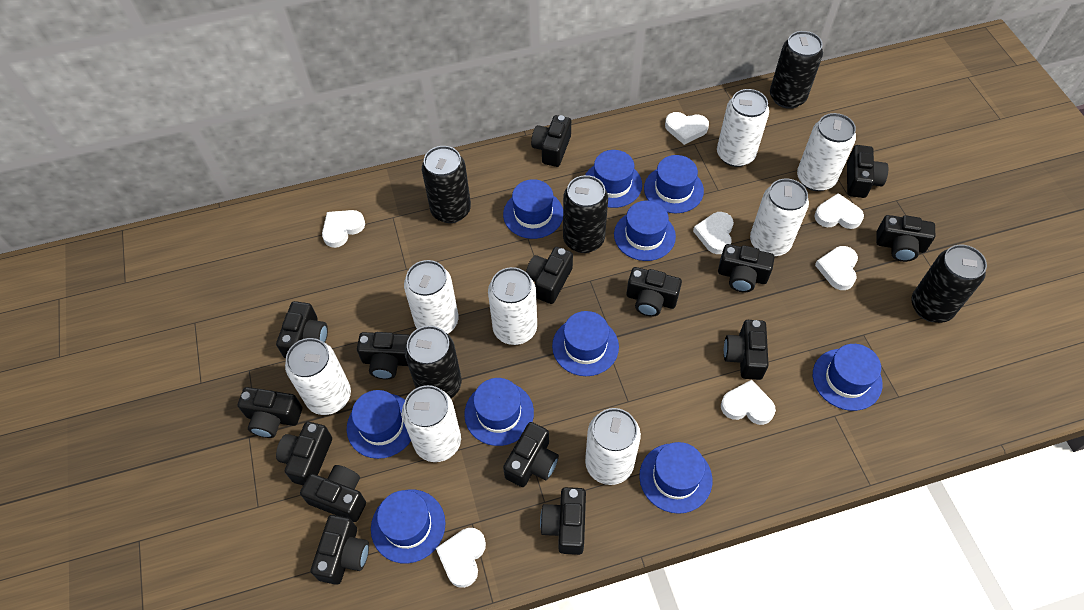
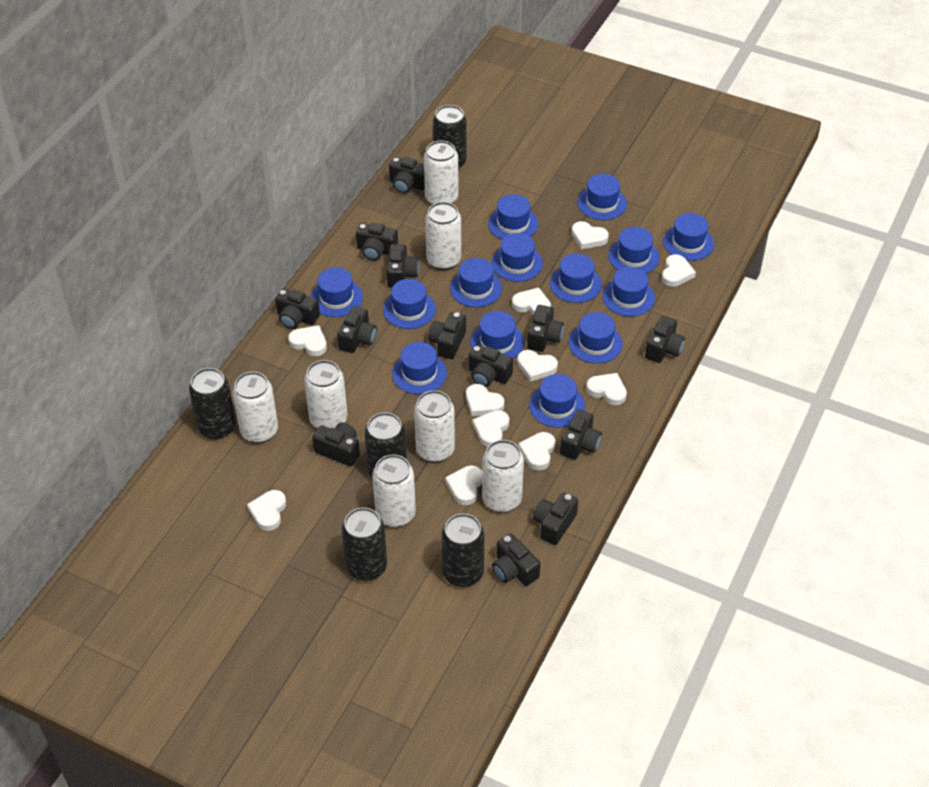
black camera: [238,387,302,438] [276,301,328,358] [276,422,332,485] [300,465,366,522] [311,515,369,585] [357,332,410,379] [503,422,559,487] [526,247,573,304] [531,115,571,167] [540,487,586,555] [627,267,682,317] [718,244,775,292] [724,320,769,380] [847,145,888,198] [876,215,935,262] = 15 -> [275,288,320,329] [312,422,360,466] [337,306,377,353] [356,223,398,261] [386,244,419,288] [389,157,425,194] [428,312,466,359] [468,344,513,387] [492,533,541,586] [527,305,564,352] [533,492,578,545] [560,409,602,460] [645,316,685,363] = 13
blue hat: [347,390,411,459] [371,489,446,563] [464,378,534,446] [503,179,563,239] [552,311,619,376] [585,150,642,208] [614,201,676,261] [639,442,712,514] [644,155,704,213] [813,344,883,411] = 10 -> [311,267,363,317] [383,279,436,329] [392,342,447,394] [450,258,502,307] [470,311,524,358] [488,194,538,240] [491,233,543,282] [529,374,585,428] [550,254,602,303] [569,312,623,364] [577,174,627,220] [602,267,655,317] [608,227,660,273] [663,213,714,261] = 14
white can: [285,338,351,415] [402,385,461,462] [404,260,458,334] [488,267,537,345] [585,408,641,485] [717,89,769,167] [750,179,809,256] [797,113,856,191] = 8 -> [233,372,278,443] [304,360,347,428] [372,455,416,527] [414,390,455,462] [424,140,459,205] [425,202,461,270] [482,440,524,512] = 7
white heart: [322,210,365,248] [436,528,486,588] [665,112,709,145] [693,212,734,254] [721,380,776,425] [814,193,864,229] [815,246,858,290] = 7 -> [247,490,286,531] [288,325,327,356] [445,465,482,505] [466,384,504,416] [472,410,509,447] [512,288,551,316] [517,350,558,382] [518,432,555,470] [571,221,609,249] [586,373,627,405] [662,254,696,287] = 11

